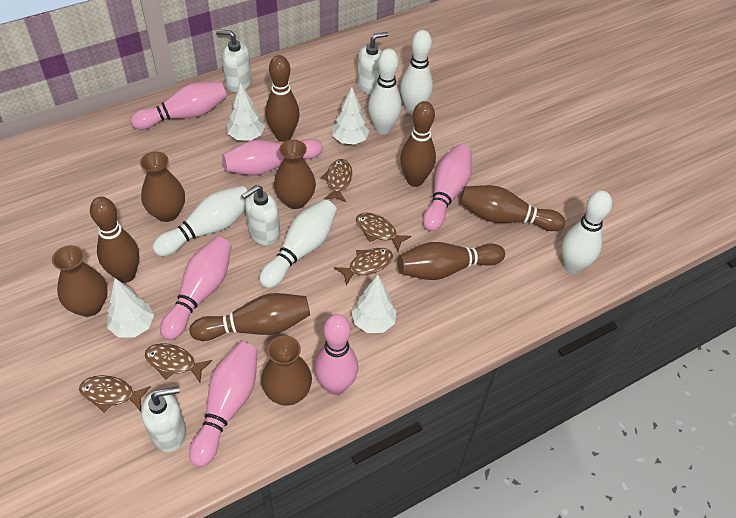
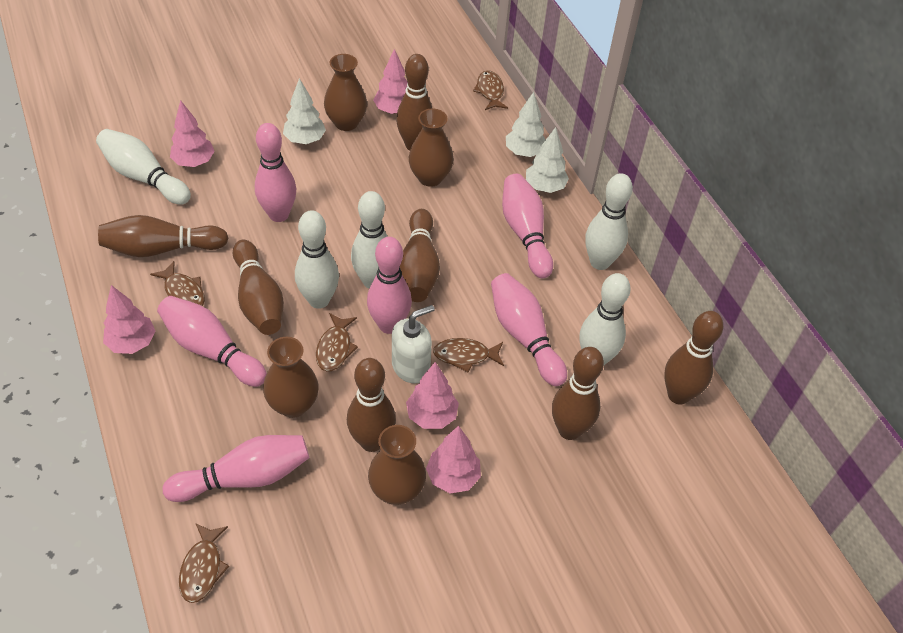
brown bowling pin: [90,197,139,283] [189,293,310,341] [265,55,300,142] [397,242,505,280] [400,101,436,187] [460,185,565,231] = 6 -> [98,215,228,257] [233,240,284,335] [347,358,396,452] [396,54,433,151] [400,209,440,302] [552,347,604,440] [664,311,723,404] = 7
pink tree: none = 0 -> [103,285,155,354] [170,100,215,167] [373,49,408,114] [406,362,459,429] [426,426,481,493] = 5
white soap dispenser: [141,387,186,452] [216,29,252,92] [241,185,280,246] [357,32,389,95] = 4 -> [392,305,435,384] = 1
white tree: [107,278,154,337] [227,83,265,141] [332,87,369,145] [351,275,397,333] = 4 -> [283,78,326,144] [506,92,546,157] [526,127,569,193] = 3

